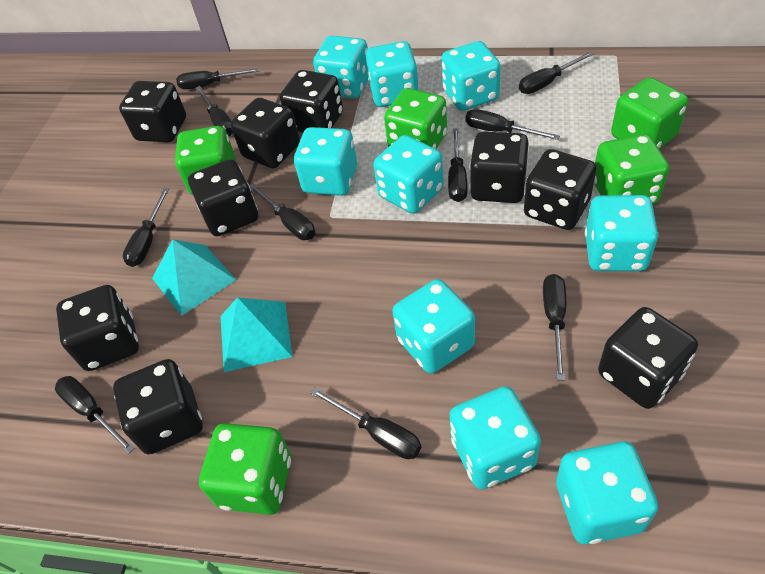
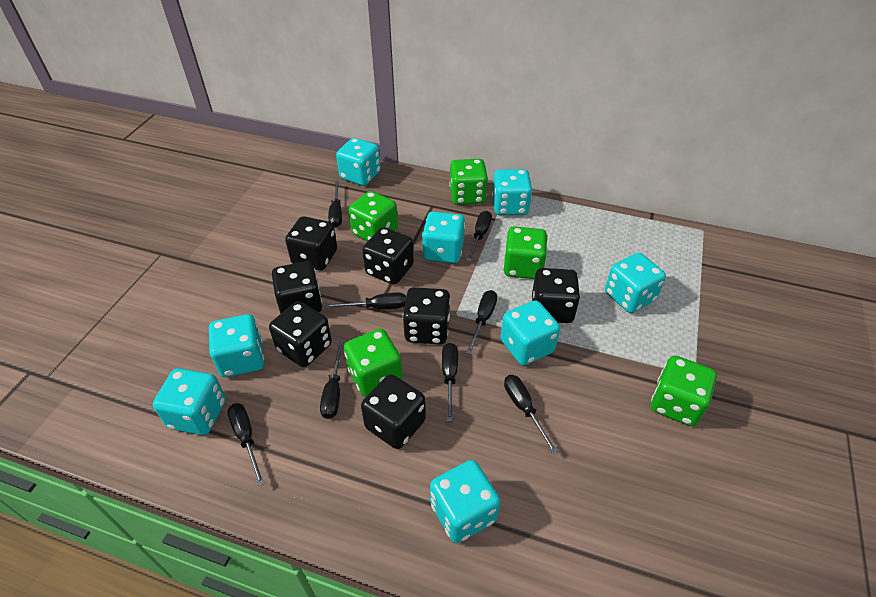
black dice: [56,285,139,371] [113,359,203,455] [119,81,186,142] [188,159,258,236] [231,98,300,168] [280,70,343,133] [470,132,529,203] [524,149,596,230] [598,307,698,409] = 9 -> [269,301,332,367] [272,261,322,314] [285,216,337,271] [361,375,426,449] [362,227,414,285] [403,287,450,344] [532,268,580,323] = 7
black screwdriver: [55,376,135,453] [123,188,169,267] [176,68,260,89] [196,86,233,136] [249,183,315,240] [310,387,421,459] [448,128,467,202] [465,109,560,140] [519,51,594,94] [543,274,566,380] = 10 -> [227,403,265,486] [320,342,343,419] [325,293,406,309] [328,181,342,228] [442,343,458,422] [466,290,497,354] [467,211,492,261] [504,375,558,454] = 8
turquoise dice: [294,127,357,196] [313,36,369,98] [366,41,419,107] [373,135,444,214] [393,279,475,374] [441,41,501,111] [450,386,541,489] [556,441,658,544] [585,195,658,271] = 9 -> [153,368,226,435] [209,314,264,377] [336,138,381,186] [422,212,465,263] [430,460,500,543] [492,169,532,215] [500,300,560,365] [605,253,666,313] = 8
turquoise pyramid: [152,239,236,316] [220,297,292,372] = 2 -> none = 0

